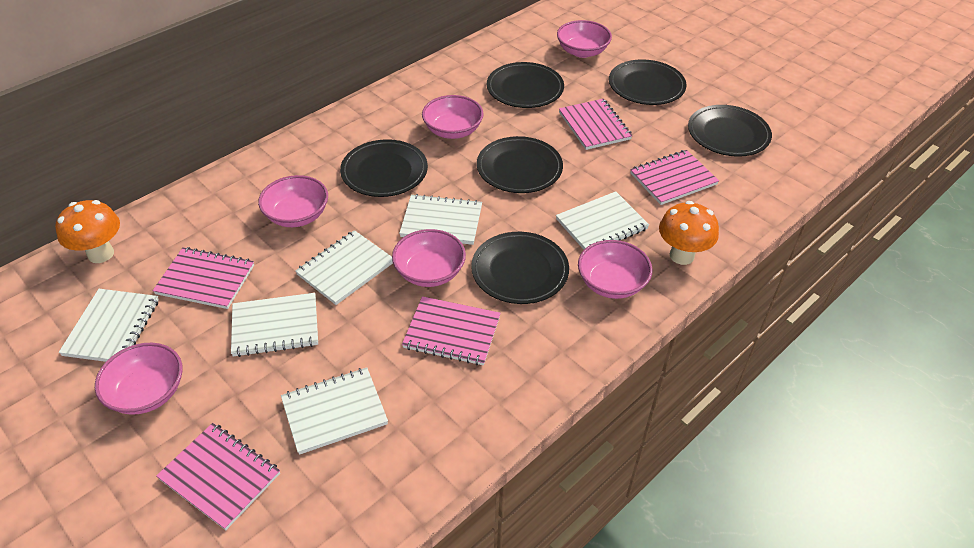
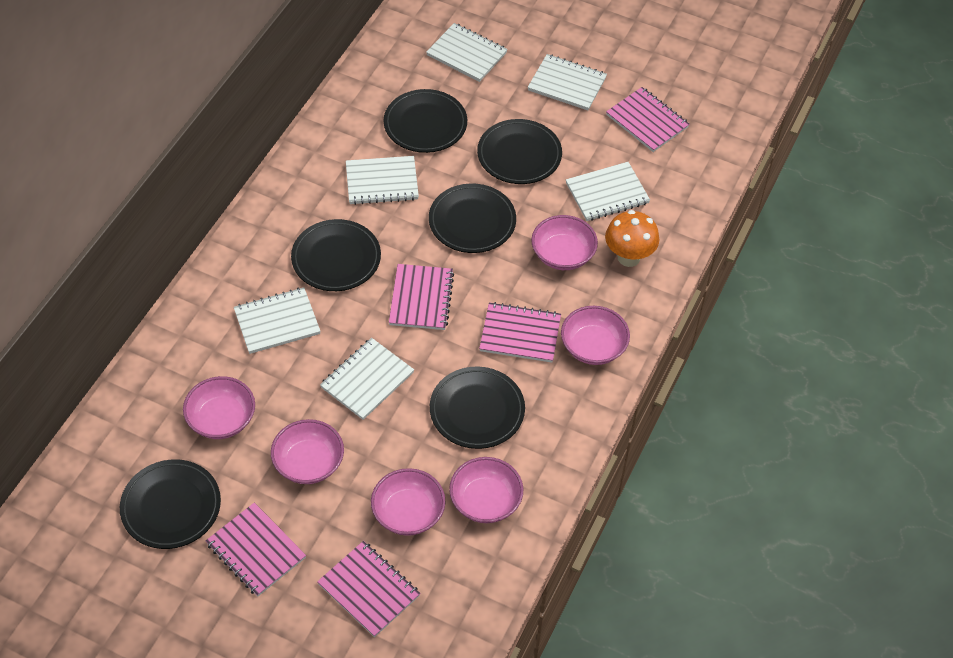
orange mushroom: [55,200,120,263] [659,201,719,265] = 2 -> [605,210,659,267] = 1

